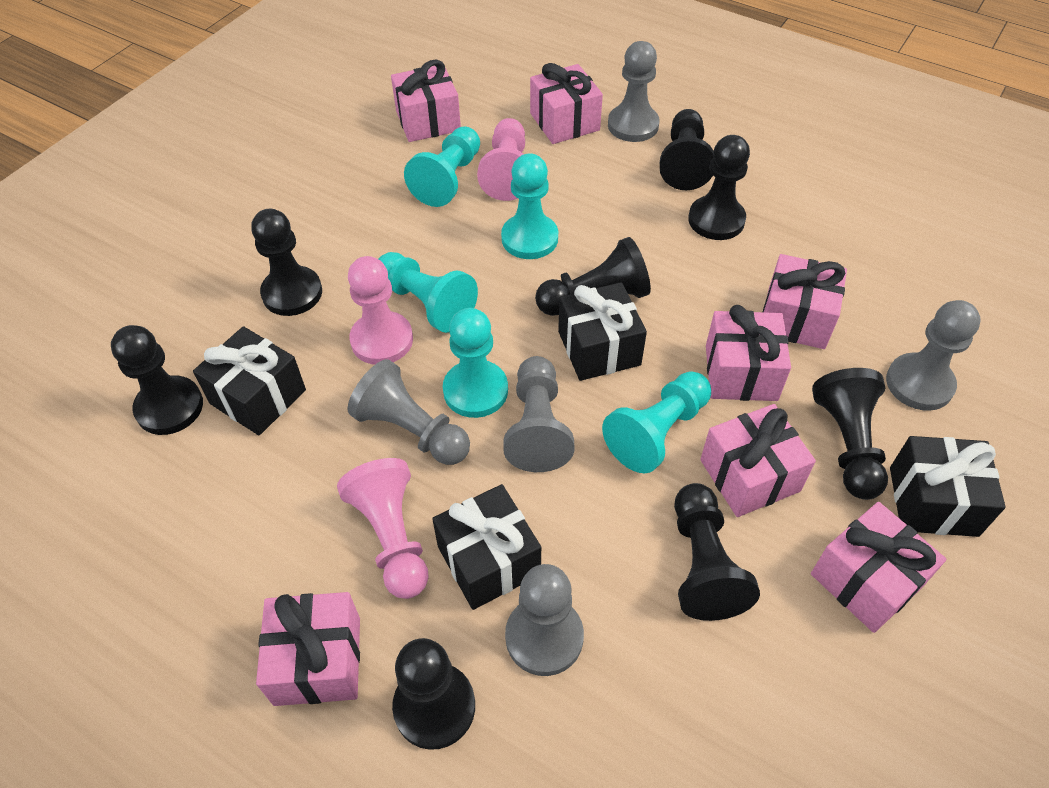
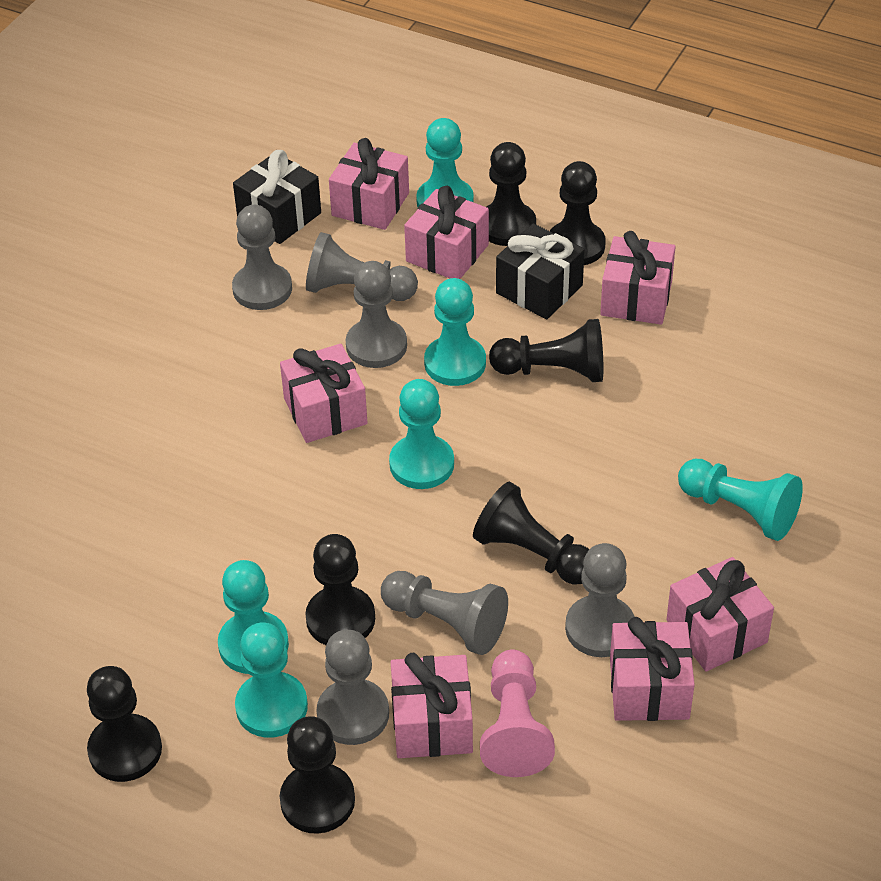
black gift: [193,326,306,435] [432,484,541,610] [558,282,647,381] [890,436,1006,537] = 4 -> [233,150,321,244] [496,223,585,319] = 2
black pawn: [111,325,203,435] [251,209,322,316] [392,638,475,750] [535,237,651,316] [659,109,714,190] [674,483,760,621] [688,135,750,240] [812,368,888,500] = 8 -> [87,666,162,782] [280,716,355,834] [305,534,375,645] [473,482,589,585] [487,142,536,246] [489,319,603,382] [550,161,606,265] = 7
grey pawn: [347,359,470,465] [503,356,575,472] [505,564,584,676] [608,41,659,142] [886,300,981,411] = 5 -> [232,205,292,310] [306,232,418,301] [317,630,389,745] [346,261,407,368] [381,571,508,655] [565,543,635,657] = 6
pink pawn: [337,458,429,599] [348,256,413,365] [477,118,525,201] = 3 -> [480,649,555,777] = 1
turquoise pawn: [378,252,478,333] [404,126,480,207] [443,308,508,418] [501,153,558,259] [602,372,711,473] = 5 -> [218,560,289,674] [235,623,308,738] [389,379,454,489] [416,118,474,207] [424,278,486,386] [678,459,803,541] = 6

